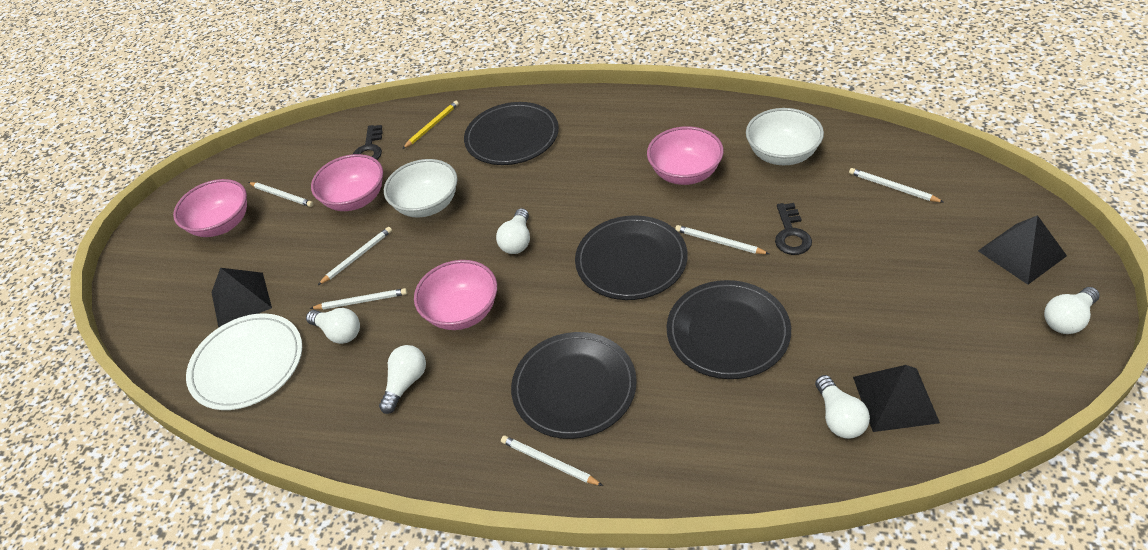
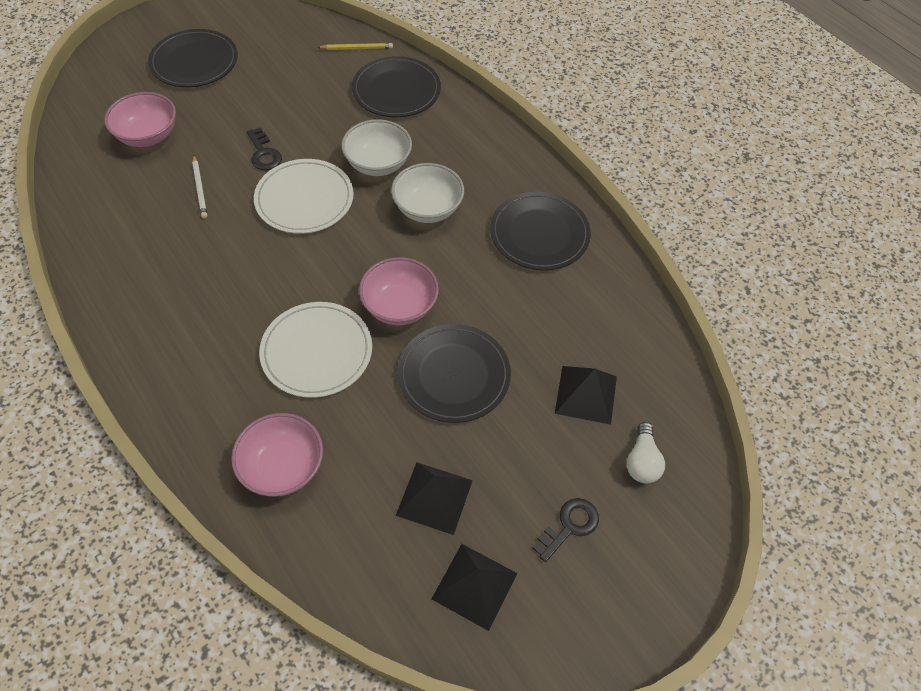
pink bowl: [173,179,247,237] [311,154,383,211] [414,260,497,330] [647,126,724,185] = 4 -> [104,92,176,147] [231,413,323,497] [359,257,439,325] = 3
white light bulb: [306,308,360,344] [379,345,426,414] [496,208,530,254] [815,375,870,439] [1044,287,1100,334] = 5 -> [627,422,665,483] = 1
white pencil: [248,182,313,207] [310,288,407,310] [318,227,392,285] [501,436,603,486] [675,225,769,254] [849,168,943,202] = 6 -> [192,155,207,218] = 1
white plate: [186,313,302,410] = 1 -> [254,159,354,234] [259,302,372,398] = 2

